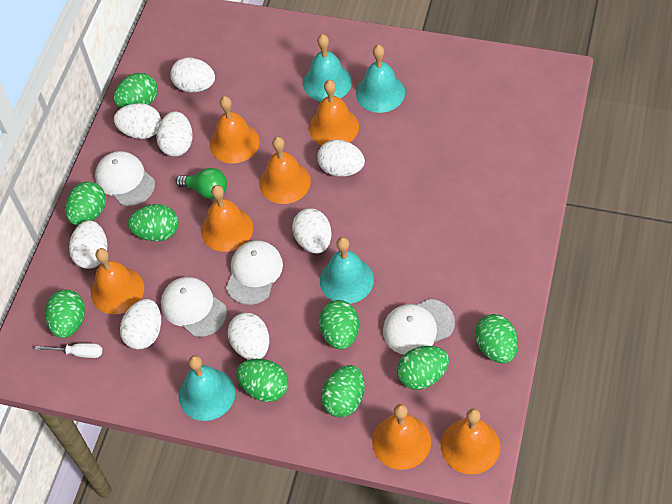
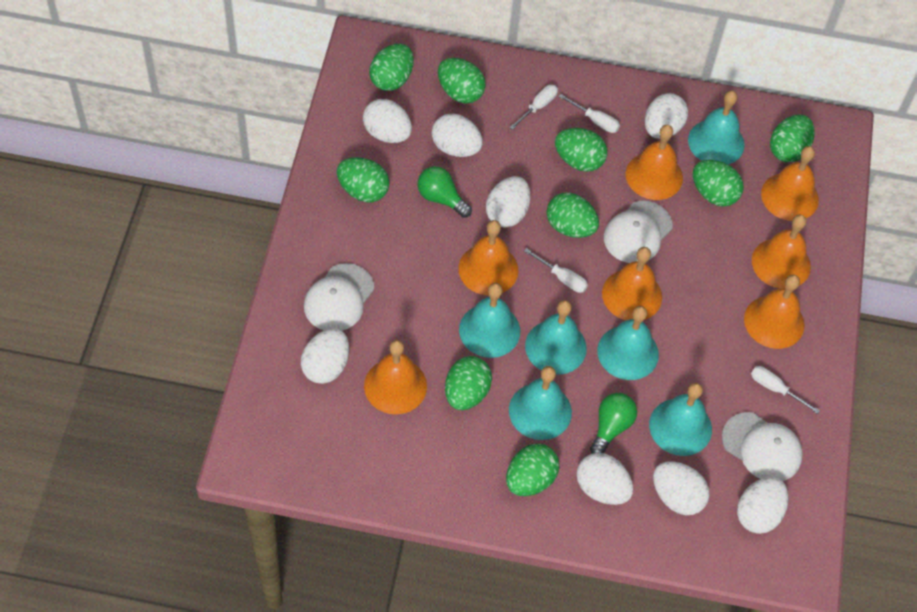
green light bulb: [176,168,227,199] = 1 -> [418,166,472,218] [590,393,637,454] = 2
turquoise bell: [179,355,235,421] [303,34,352,102] [320,237,374,304] [356,45,405,113] = 4 -> [459,283,520,358] [509,366,572,440] [525,300,587,375] [597,306,659,380] [649,382,712,456] [688,90,744,165] = 6
white cap: [95,151,155,206] [161,277,227,337] [226,240,283,305] [383,299,455,355] = 4 -> [304,263,374,331] [604,201,673,263] [722,412,803,481] = 3
white screwdriver: [35,343,102,358] = 1 -> [509,85,558,130] [524,248,588,293] [559,94,620,133] [751,366,820,414] = 4

